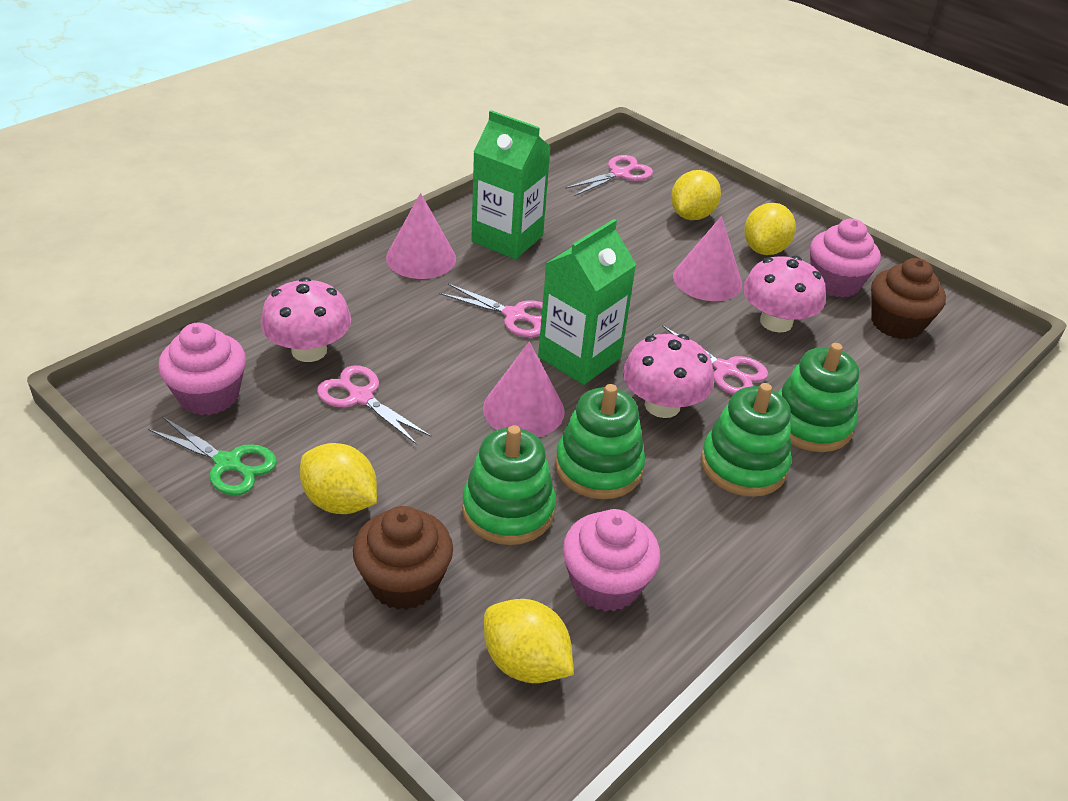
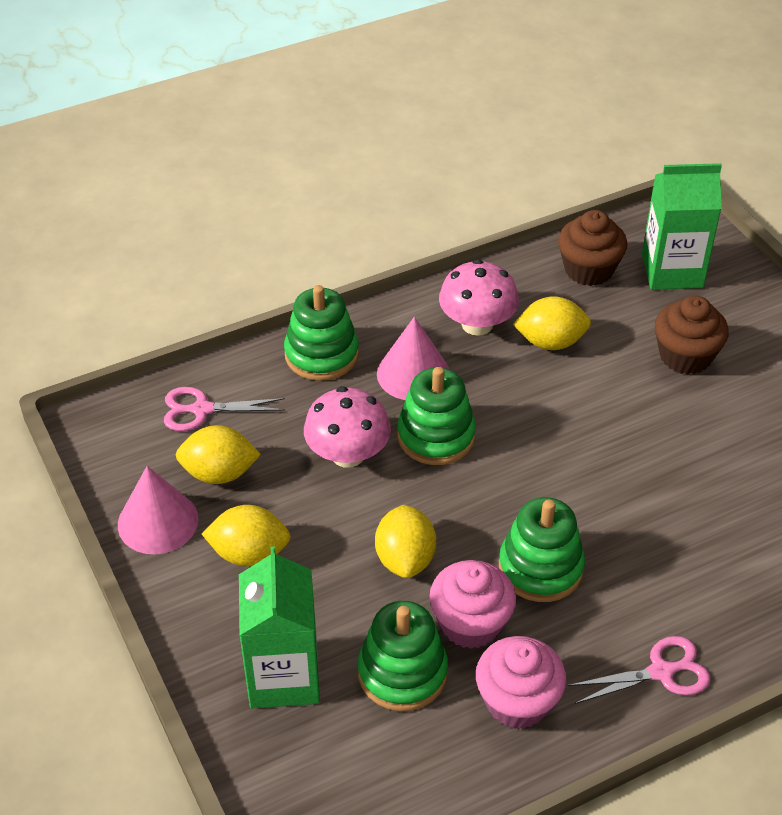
green scissors: [148,417,277,496] = 1 -> none = 0
pink cone: [386,193,456,279] [483,342,565,437] [673,216,742,301] = 3 -> [118,466,198,554] [377,317,449,400] = 2
pink cupcake: [158,323,246,415] [563,509,660,612] [810,219,881,297] = 3 -> [429,560,516,649] [476,636,566,729] = 2
pink mushroom: [261,277,351,362] [623,334,714,418] [743,256,826,333] = 3 -> [304,386,391,468] [439,259,519,336] = 2
pink scissors: [317,365,431,445] [439,283,543,338] [565,155,653,196] [652,325,768,394] = 4 -> [164,387,285,431] [568,636,711,704] = 2

